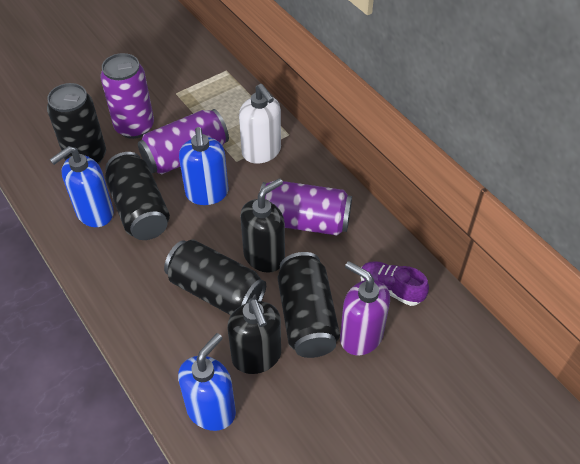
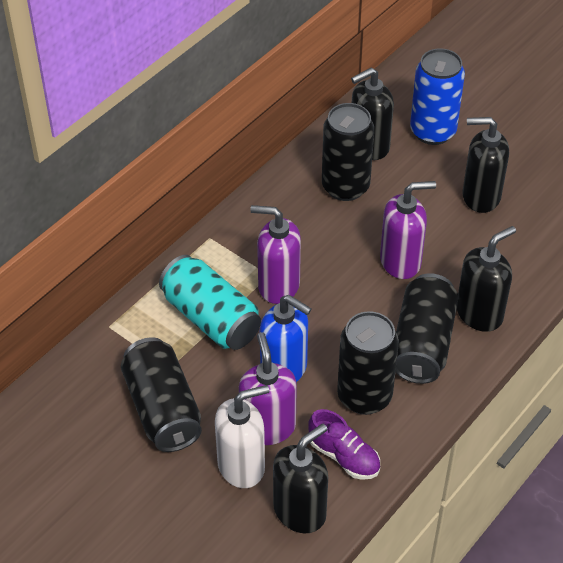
black soap dispenser: [227,298,281,374] [240,178,285,273] = 2 -> [273,424,328,533] [351,68,394,160] [457,226,516,332] [462,117,509,213] = 4
blue can: none = 0 -> [410,48,465,145] = 1
blue soap dispenser: [50,146,114,227] [178,333,236,431] [179,127,228,205] = 3 -> [260,295,312,382] = 1
purple can: [100,53,154,139] [138,109,229,174] [260,181,352,236] = 3 -> none = 0
purple soap dispenser: [340,261,390,356] = 1 -> [239,332,297,445] [250,205,301,304] [380,181,436,279] = 3
turquoise can: none = 0 -> [159,255,261,350] = 1

